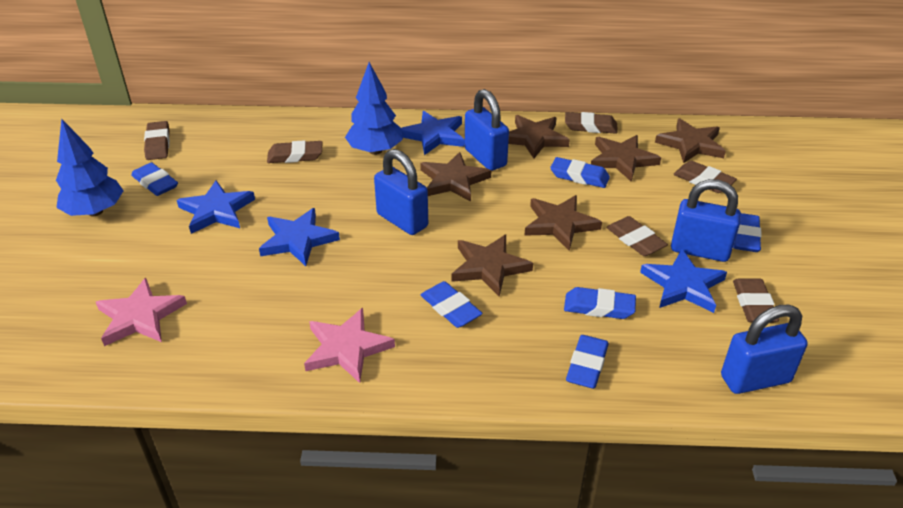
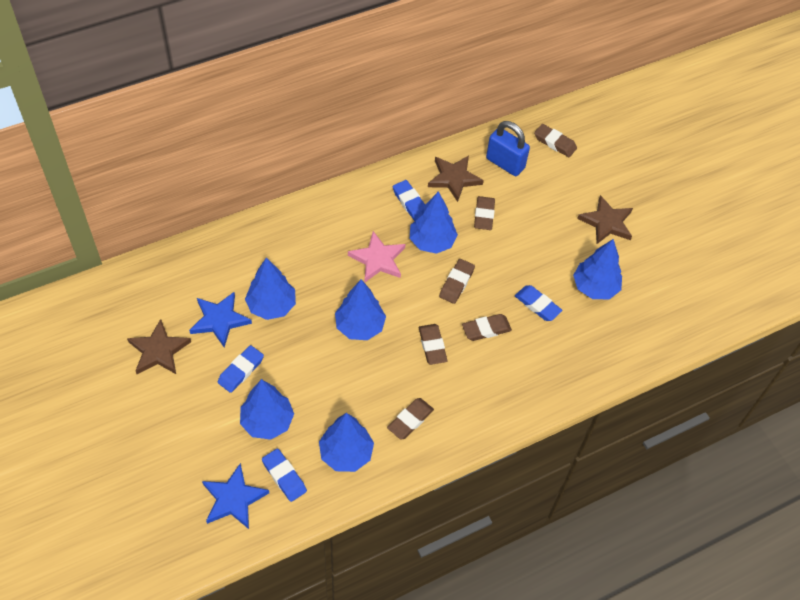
blue eraser: [131,163,178,196] [421,281,483,328] [550,157,610,188] [564,287,636,319] [566,335,609,389] [733,213,762,252] = 6 -> [218,345,264,393] [262,448,307,502] [393,180,425,221] [515,285,562,321] = 4
blue padlock: [374,149,428,235] [465,89,509,171] [671,179,741,262] [721,305,808,394] = 4 -> [486,121,530,176] = 1
blue star: [177,180,255,234] [259,208,340,266] [402,111,464,155] [640,249,727,313] = 4 -> [189,292,252,347] [202,463,269,529] = 2
blue tree: [56,119,123,216] [345,62,403,155] = 2 -> [240,379,294,440] [245,257,296,320] [319,413,374,472] [335,279,386,340] [410,191,458,254] [573,239,622,299] = 6
brown star: [420,152,491,202] [452,234,533,296] [508,115,570,159] [524,195,602,251] [591,135,661,181] [655,118,726,163] = 6 -> [127,319,191,374] [428,156,484,202] [577,195,633,244] = 3
pink star: [96,278,187,346] [304,308,395,383] = 2 -> [348,231,405,283] = 1

